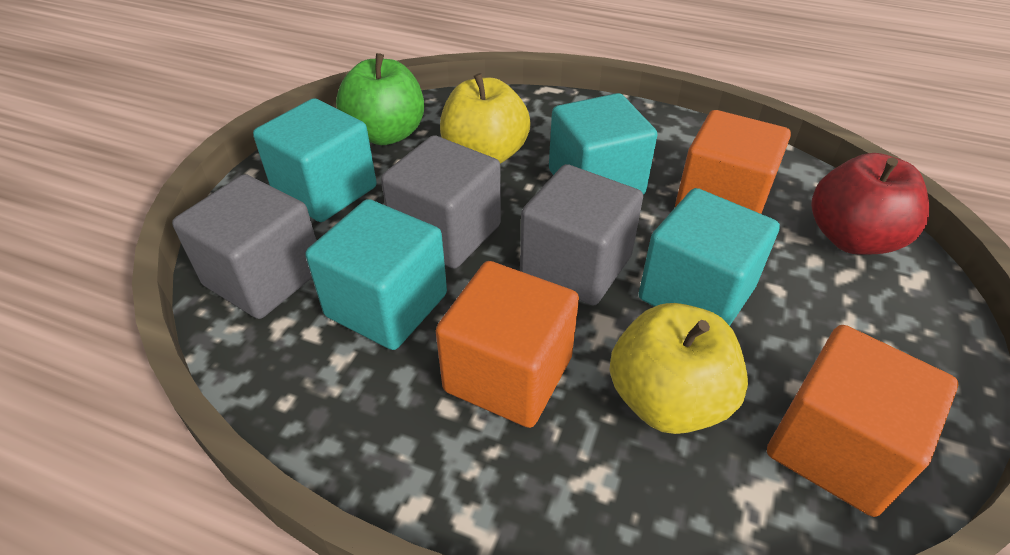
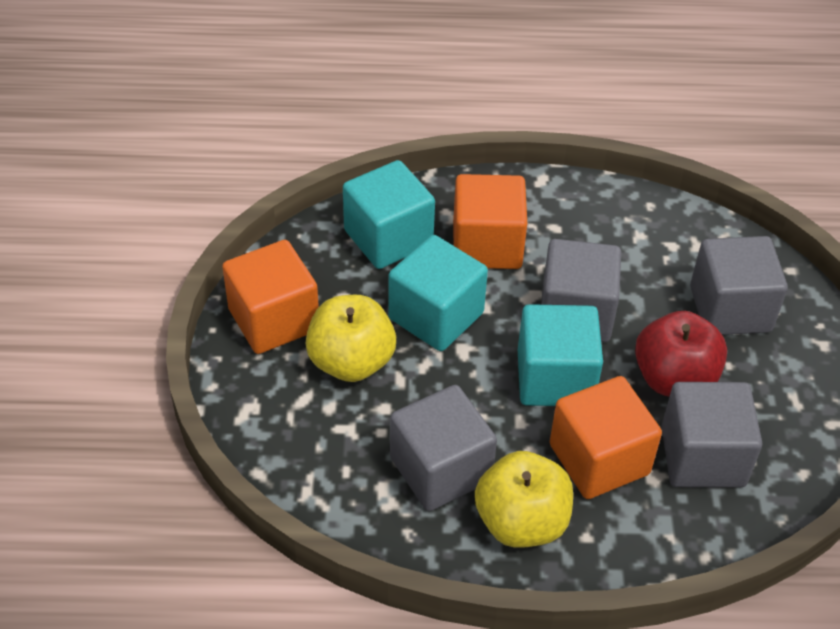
green apple: [336,53,424,145] = 1 -> none = 0
grey cube: [172,174,316,319] [381,135,501,269] [520,164,643,306] = 3 -> [390,385,497,511] [541,239,621,342] [661,382,762,487] [690,236,788,335] = 4
turquoise cube: [253,98,377,222] [305,199,447,350] [549,93,657,195] [638,188,780,326] = 4 -> [343,160,435,269] [388,235,488,351] [518,304,603,406] = 3

